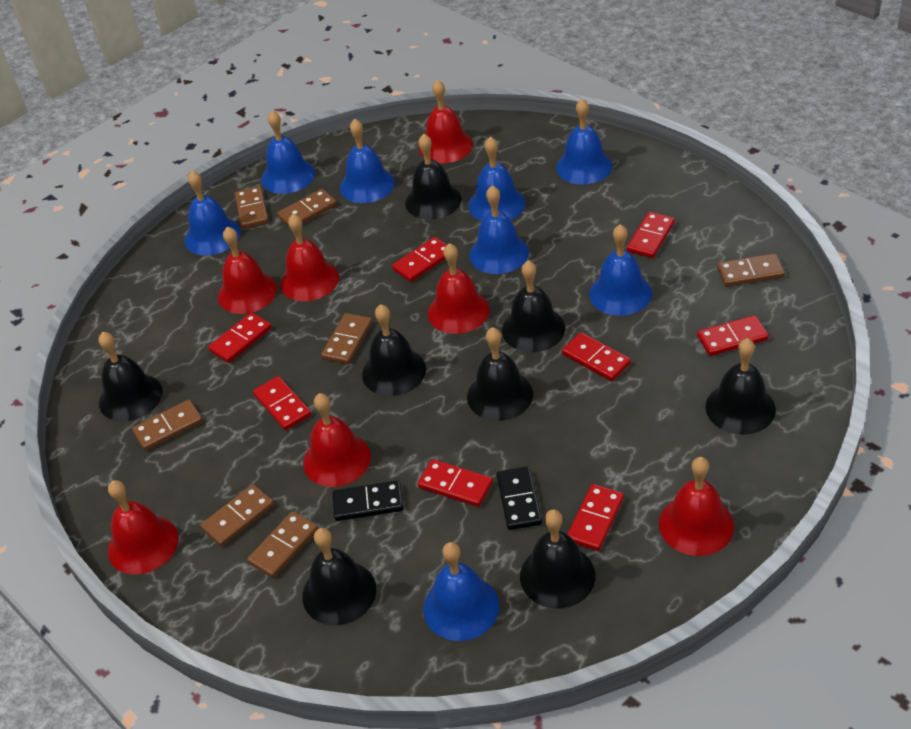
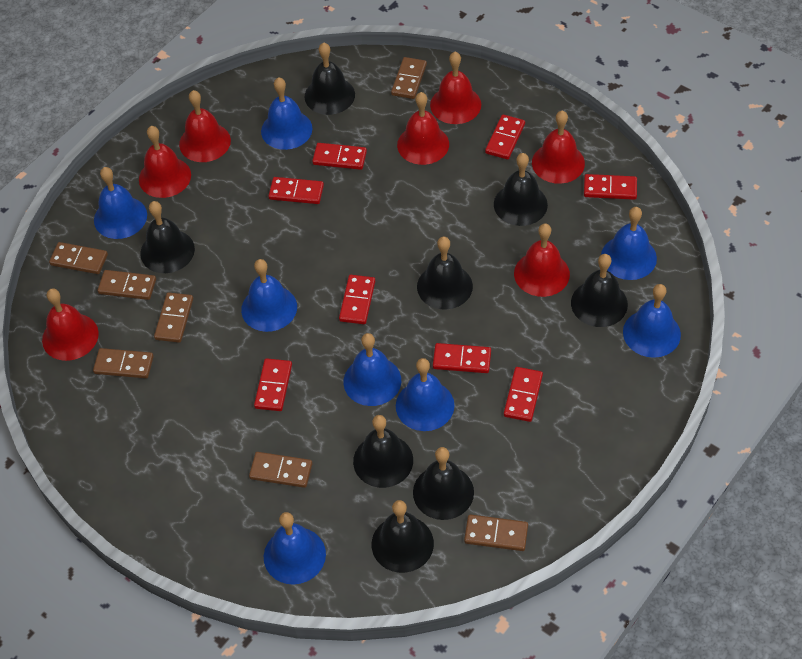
black domino: [333,480,404,521] [496,466,542,530] = 2 -> none = 0

